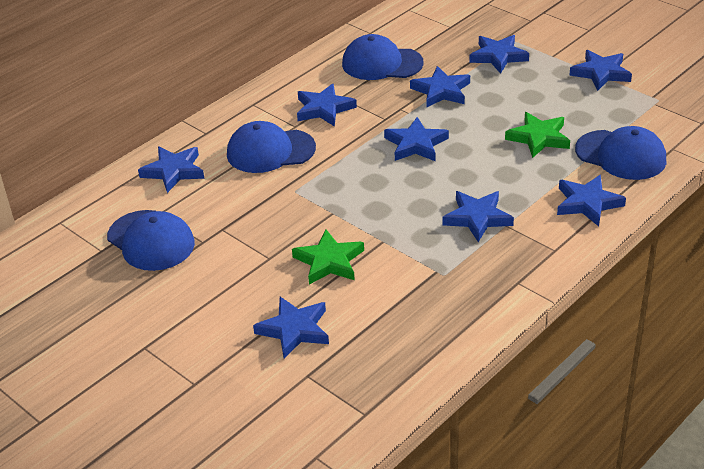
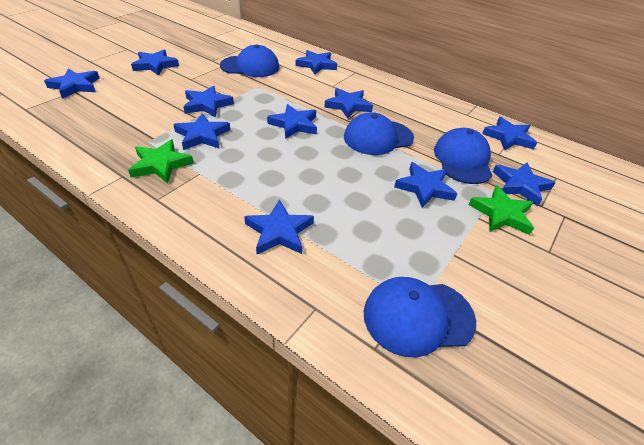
blue star: [138,147,204,193] [253,297,329,359] [297,83,357,127] [384,117,449,161] [410,66,470,108] [442,191,514,242] [469,35,529,74] [557,175,626,226] [569,50,632,91] = 9 -> [44,68,100,99] [131,49,179,76] [173,113,230,150] [183,85,234,118] [244,199,314,254] [267,104,317,139] [296,50,337,74] [324,88,373,119] [394,162,458,208] [482,117,537,150] [493,163,556,206] = 11

